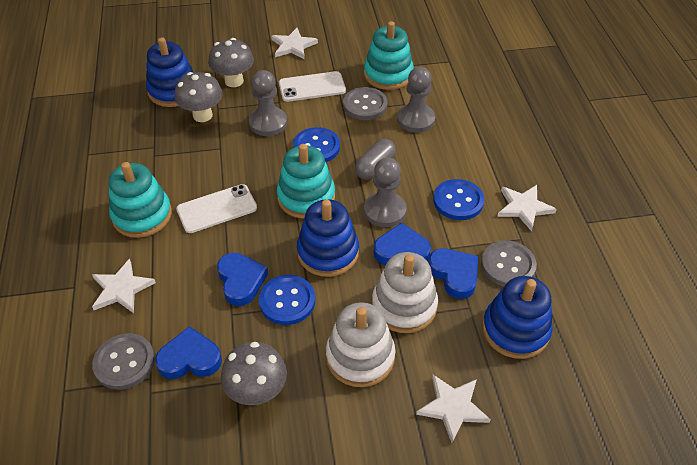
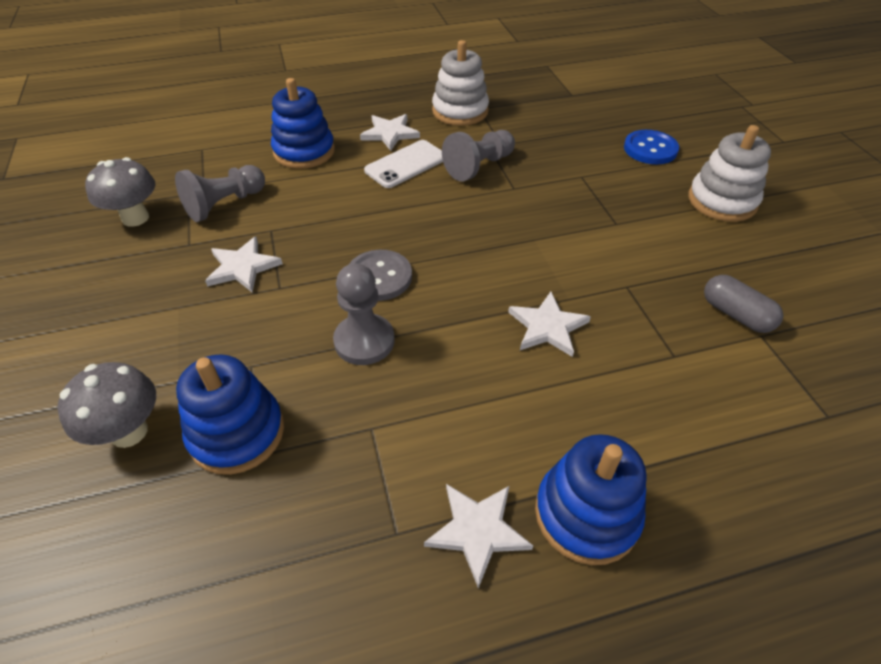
blue button: [259,275,315,325] [293,127,340,162] [433,179,484,220] = 3 -> [624,130,679,164] = 1
blue heart: [155,326,222,379] [217,253,268,306] [374,223,431,265] [428,248,478,299] = 4 -> none = 0
grey button: [92,333,155,390] [343,87,388,120] [481,240,537,286] = 3 -> [349,250,412,301] = 1
grey mushroom: [175,72,223,122] [208,38,254,87] [221,342,287,405] = 3 -> [57,362,156,448] [85,157,155,227] = 2
turquoise stacking toy: [109,162,172,238] [277,144,335,219] [364,21,414,90] = 3 -> none = 0
white phone: [176,184,257,233] [279,71,346,102] = 2 -> [364,140,443,188] = 1

